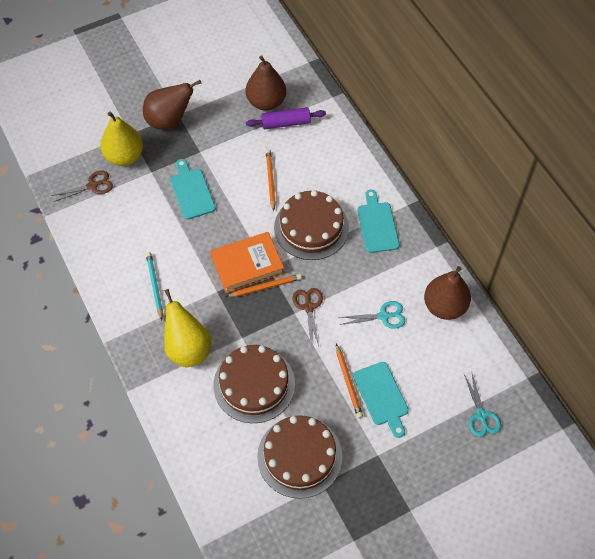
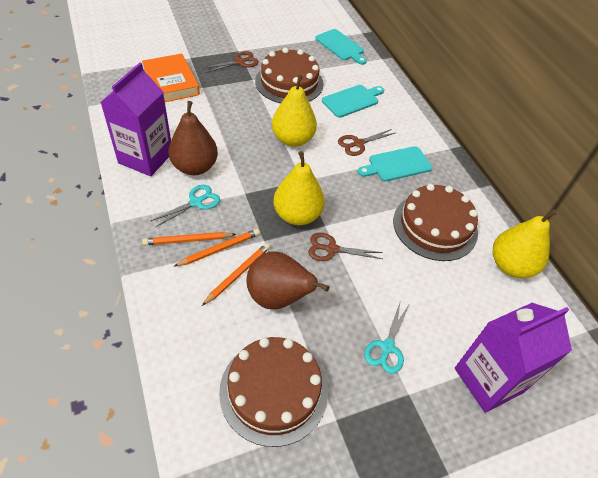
brown pear: [143,80,201,130] [246,55,286,110] [424,266,471,320] = 3 -> [168,101,218,175] [247,251,329,310] = 2
brown scissors: [51,171,113,202] [293,288,323,346] = 2 -> [205,51,259,73] [308,233,383,261] [338,129,395,156] = 3
purple carton: none = 0 -> [101,63,171,176] [455,303,572,413] = 2
purple rolling pin: [246,107,326,129] = 1 -> none = 0
turquoise pencil: [146,252,163,320] = 1 -> none = 0
yellow pear: [100,112,143,166] [164,289,211,367] = 2 -> [272,75,317,147] [273,151,325,225] [493,209,557,278] = 3

